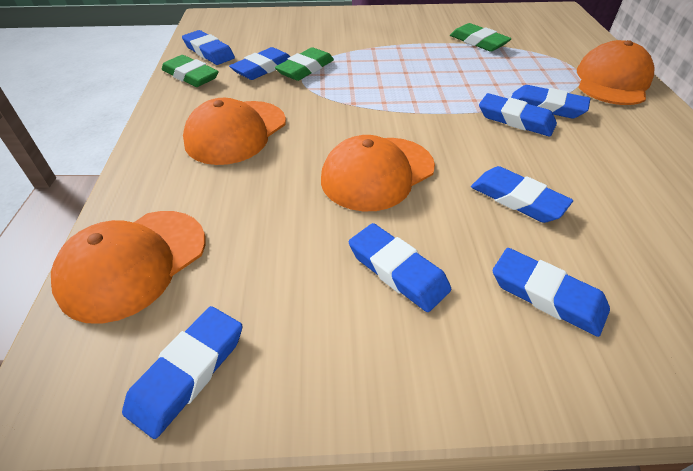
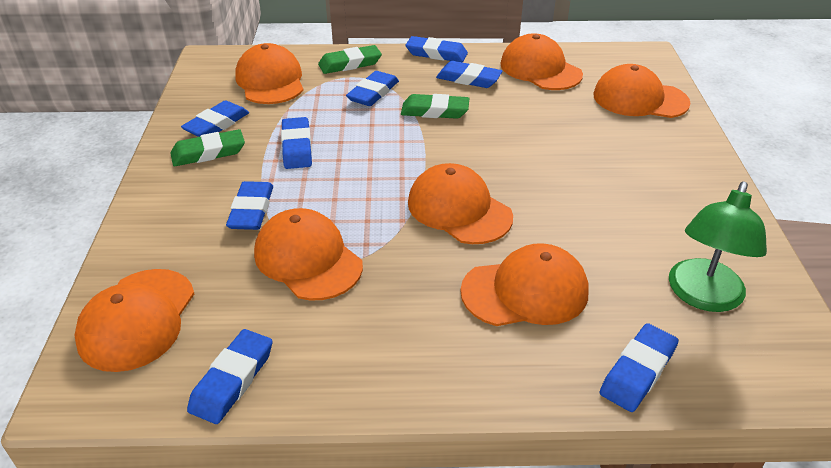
green lamp: none = 0 -> [669,181,767,312] = 1
orange cap: [51,211,205,324] [183,98,286,165] [321,135,435,212] [577,40,654,105] = 4 -> [75,269,194,372] [235,43,303,104] [254,208,363,300] [408,163,513,244] [460,243,589,326] [500,33,583,90] [593,64,691,118] = 7

